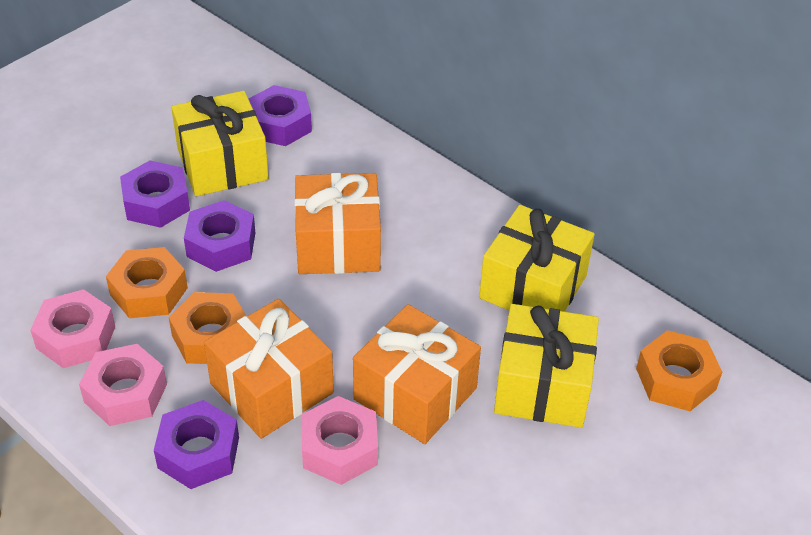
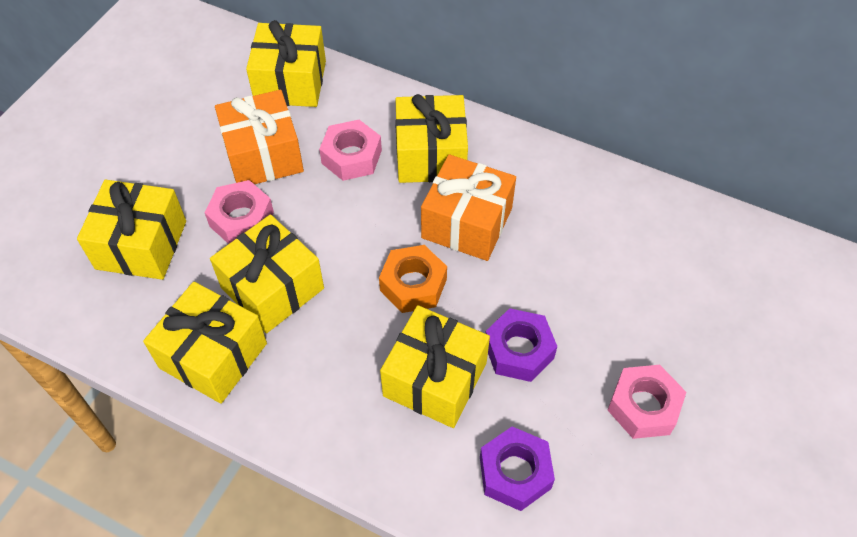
orange gift: [204,299,334,439] [294,173,381,274] [353,304,481,444] = 3 -> [215,90,304,184] [421,154,516,261] = 2
orange nut: [106,247,188,318] [169,292,246,364] [636,330,722,411] = 3 -> [379,245,447,313] = 1
purple nut: [120,161,190,228] [154,400,239,489] [184,200,255,272] [249,85,312,146] = 4 -> [480,427,555,511] [485,308,558,382] = 2
yellow gift: [171,91,269,196] [479,205,595,312] [494,304,599,428] = 3 -> [77,180,186,280] [143,282,267,404] [210,214,324,333] [246,20,326,107] [380,305,490,428] [395,94,468,183] = 6

